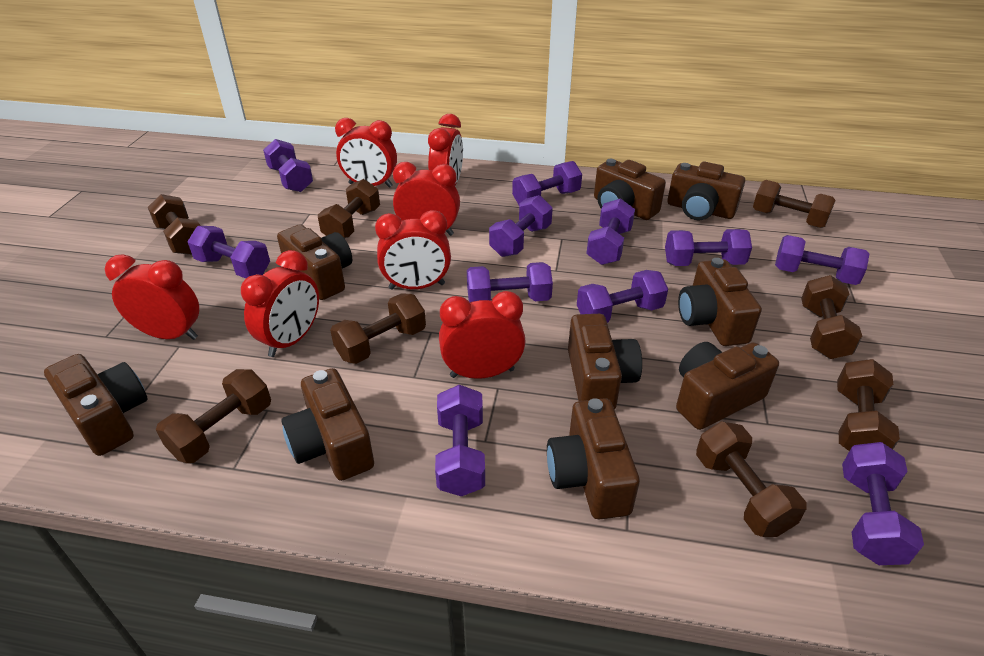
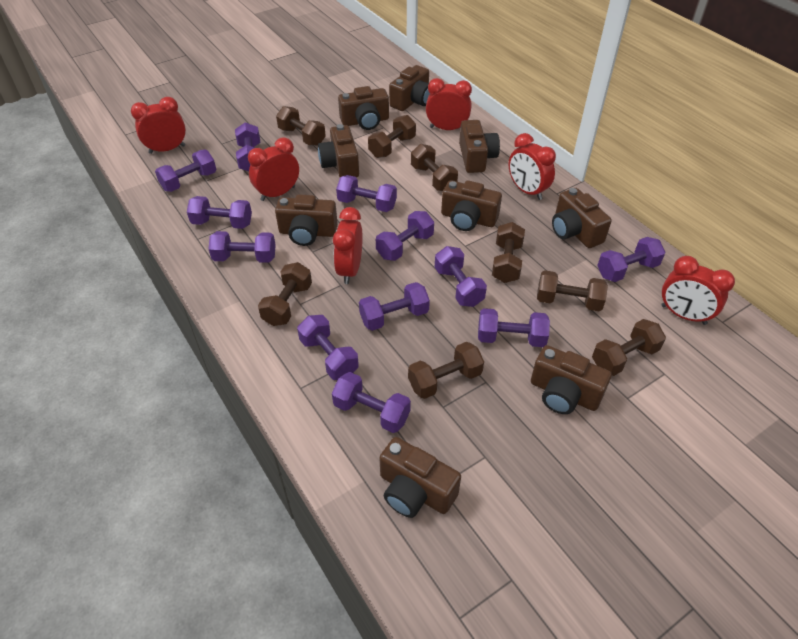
purple dumbbell: [187,226,270,278] [263,139,313,192] [435,385,485,496] [467,262,553,302] [489,195,553,257] [512,161,582,205] [577,270,668,323] [586,198,635,265] [665,229,752,266] [775,235,870,285] [842,442,924,565] = 11 -> [155,150,217,192] [187,196,252,229] [209,231,276,263] [235,122,260,171] [297,315,359,380] [332,372,411,433] [336,175,397,212] [359,282,430,331] [376,211,434,261] [435,246,487,307] [478,308,550,347] [597,237,666,282] = 12
red clock: [105,254,199,340] [241,250,319,357] [335,118,397,188] [375,210,451,290] [393,162,460,236] [428,114,463,186] [439,291,525,379] = 7 -> [131,97,186,154] [248,137,299,201] [333,207,363,284] [426,78,472,130] [509,133,556,200] [661,256,735,325] = 6

